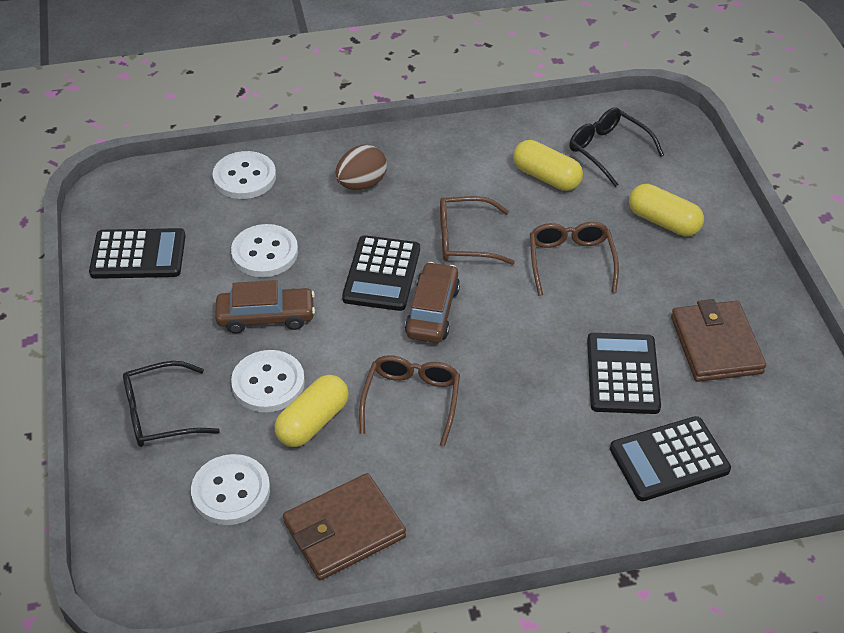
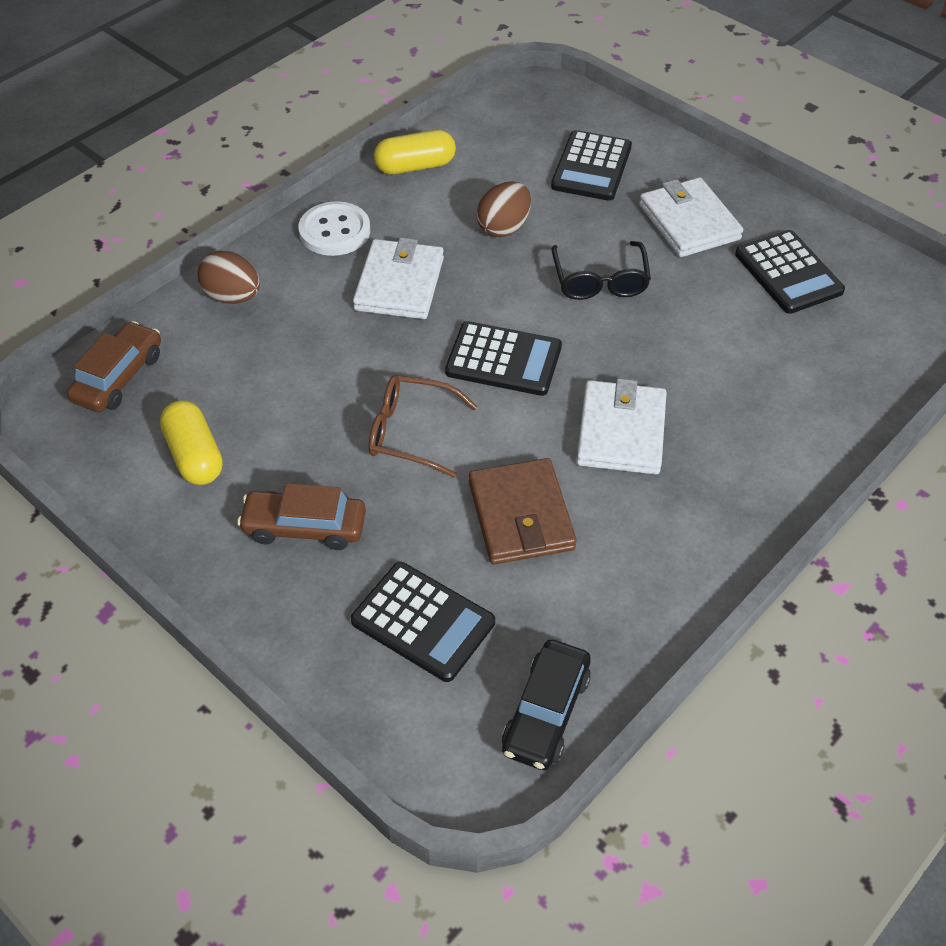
black car: none = 0 -> [502,639,591,770] = 1
black glasses: [123,361,220,447] [569,107,664,187] = 2 -> [551,241,651,300] = 1
brown egg: [335,145,387,190] = 1 -> [198,251,260,304] [476,181,531,237] = 2
brown glasses: [359,355,460,446] [440,196,515,265] [530,222,619,296] = 3 -> [369,375,478,478] = 1
brown wallet: [283,473,406,580] [671,299,766,382] = 2 -> [469,458,577,564] = 1
white button: [191,454,270,525] [212,151,276,199] [231,224,298,277] [231,350,305,412] = 4 -> [299,201,370,256] = 1
white wallet: none = 0 -> [353,238,444,319] [576,379,667,474] [639,177,743,257] = 3
yellow capsule: [275,375,349,447] [513,140,583,191] [629,184,704,236] = 3 -> [160,400,223,485] [374,130,456,175] = 2

